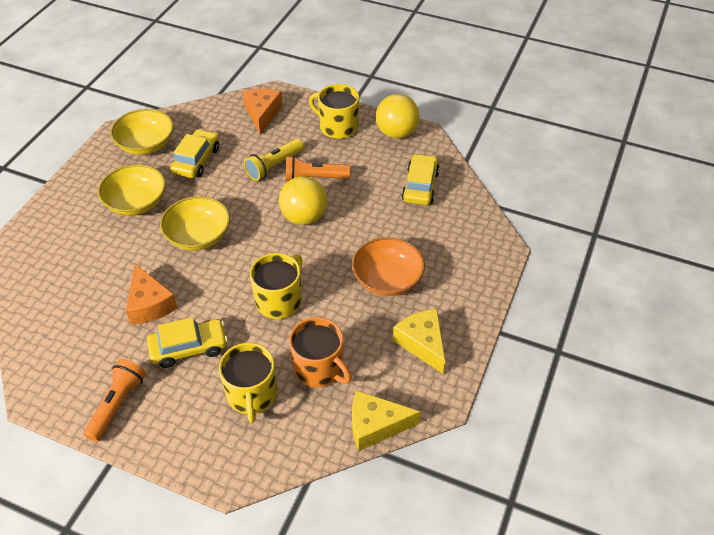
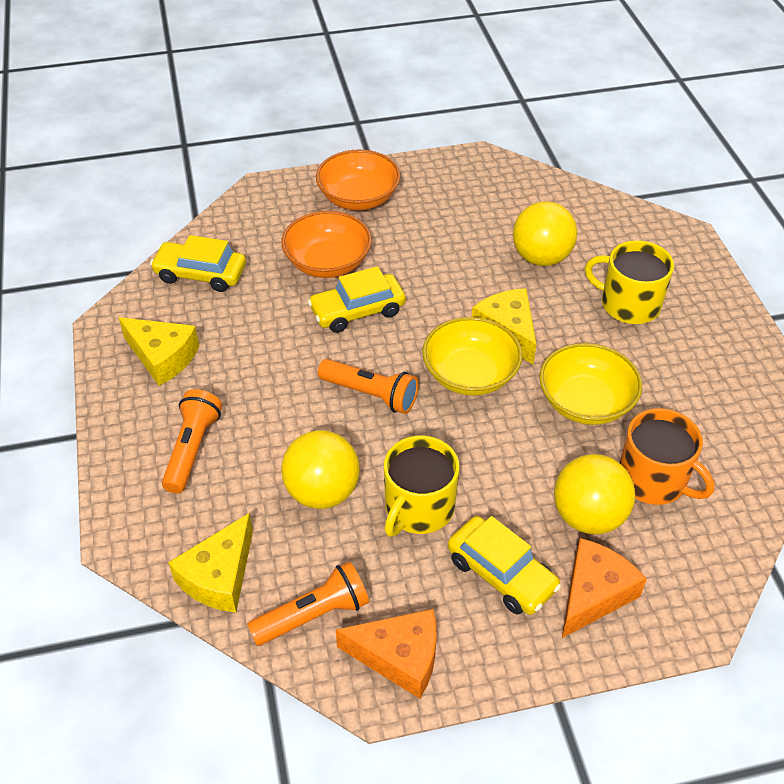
orange bowl: [352,237,425,296] = 1 -> [281,211,372,278] [316,150,400,210] = 2
orange flashlight: [83,359,146,442] [285,155,350,181] = 2 -> [162,389,222,493] [247,561,369,646] [318,359,419,414] = 3
yellow ball: [279,176,327,225] [376,94,420,139] = 2 -> [281,430,360,509] [513,201,577,266] [554,454,635,535] = 3
yellow bowl: [98,164,166,216] [110,109,174,155] [160,196,230,251] = 3 -> [422,317,522,396] [539,343,642,425] = 2
yellow cheese: [352,390,421,451] [393,309,445,374] = 2 -> [118,317,199,386] [168,513,253,613] [472,288,537,364] = 3
yellow flashlight: [244,139,304,181] = 1 -> none = 0
yellow mug: [219,343,277,423] [250,253,303,319] [309,84,359,139] = 3 -> [384,436,459,537] [585,240,674,324] = 2

